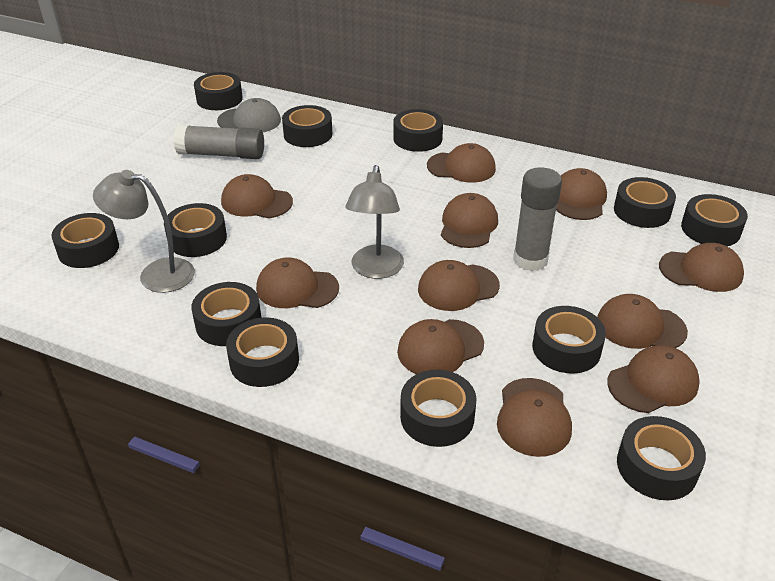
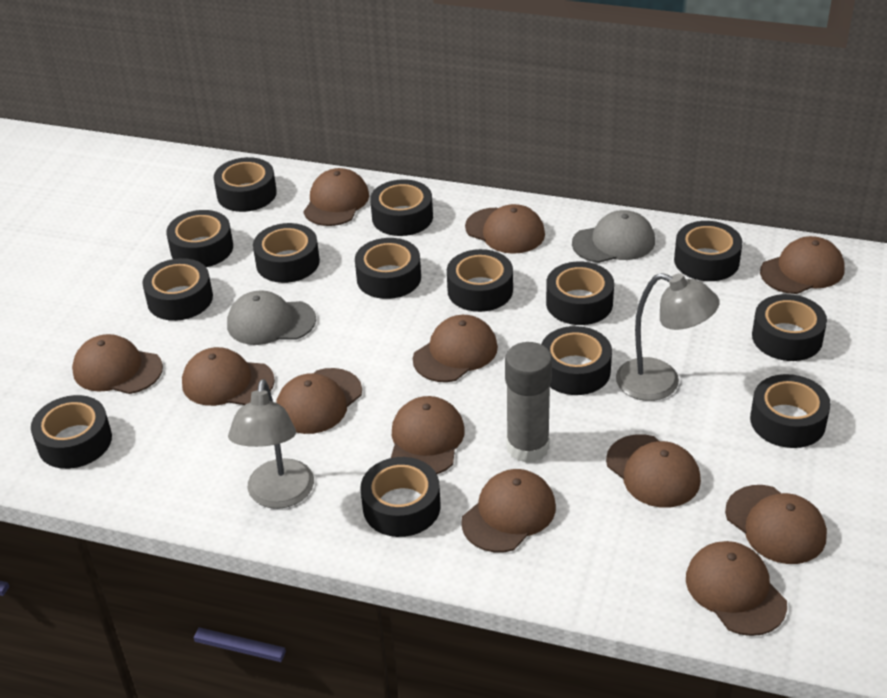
black tape: [52,213,119,268] [164,203,227,257] [191,282,261,346] [194,72,243,110] [226,317,299,387] [282,105,332,147] [393,109,443,152] [400,370,476,447] [532,306,606,374] [614,177,676,228] [617,416,706,500] [681,194,748,246] = 12 -> [31,395,112,469] [142,258,213,321] [166,210,233,267] [214,157,277,212] [253,223,320,283] [355,238,421,299] [360,457,440,537] [370,179,433,236] [447,249,513,312] [541,326,612,395] [546,262,614,325] [674,221,742,281] [750,374,831,448] [752,294,827,361] = 14
brown cap: [221,174,293,218] [256,258,339,308] [397,319,484,374] [418,260,500,311] [427,143,496,183] [441,193,498,248] [497,378,572,457] [556,168,607,220] [597,294,688,349] [607,345,700,413] [659,243,744,292] = 11 -> [72,334,163,394] [182,347,275,406] [276,368,362,434] [303,168,369,226] [391,396,465,474] [413,315,498,382] [461,469,556,552] [465,204,545,254] [606,434,701,508] [686,541,787,636] [725,485,827,564] [760,236,845,294] = 12
grey cap: [217,98,281,132] = 1 -> [227,290,316,345] [572,210,655,263] = 2
grey glue stick: [174,125,264,159] [513,167,562,271] = 2 -> [505,342,552,463] = 1

